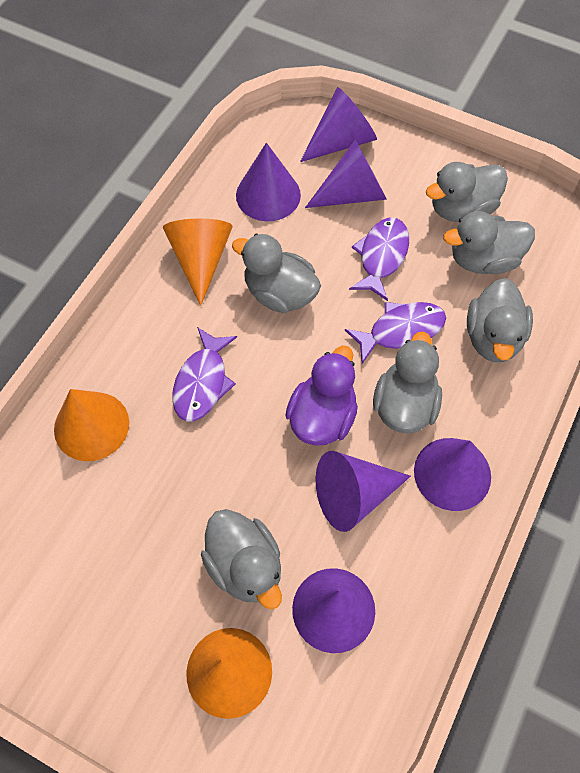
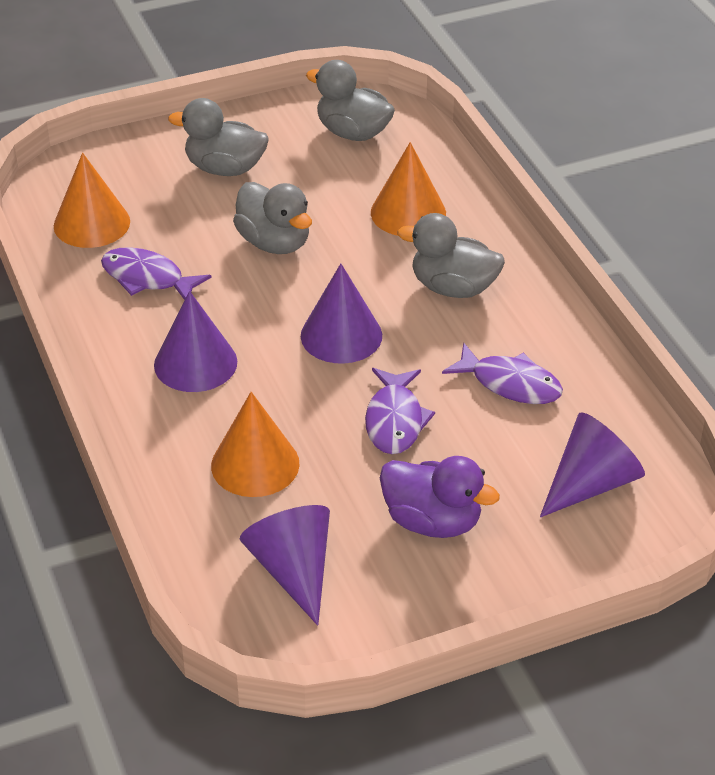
grey duck: [201,509,282,609] [232,234,321,313] [373,332,442,434] [426,162,508,222] [443,211,535,274] [467,278,533,362] = 6 -> [168,98,268,176] [233,182,312,254] [306,60,395,141] [397,213,505,298] = 4
purple cone: [236,143,301,221] [292,568,375,653] [300,87,377,162] [305,140,387,208] [316,451,411,532] [414,438,491,511] = 6 -> [154,291,237,392] [240,505,330,626] [301,264,382,364] [540,412,645,517] = 4

